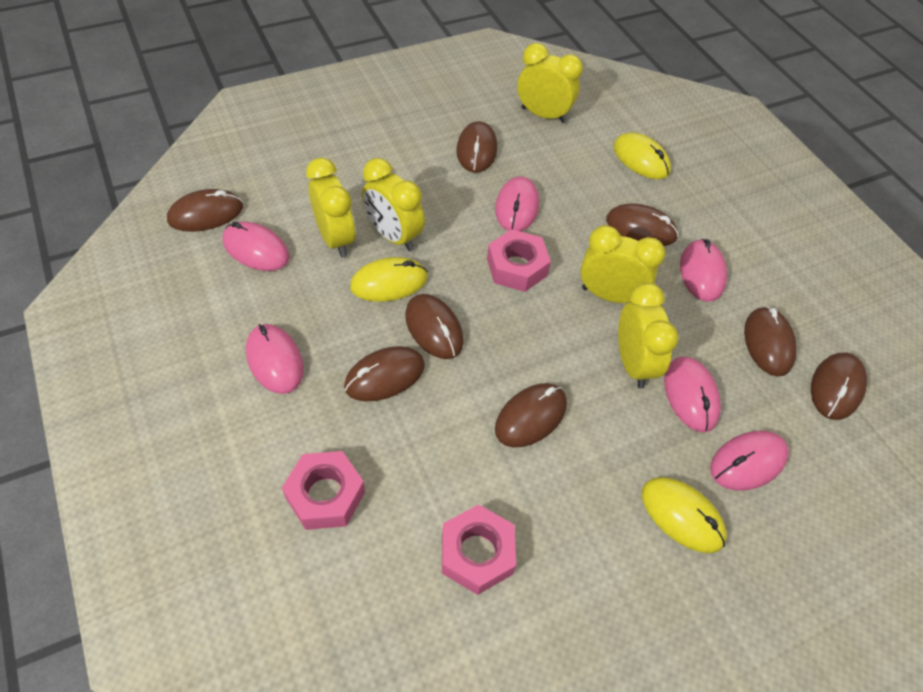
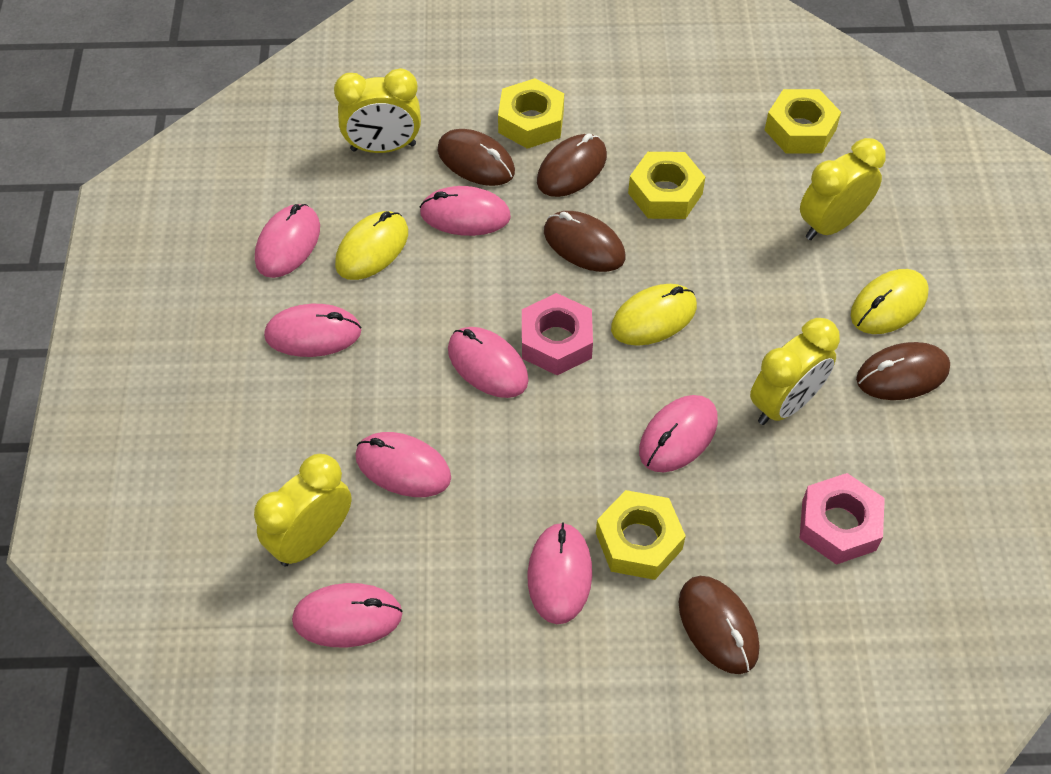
brown mouse: [167,189,243,232] [344,346,425,401] [405,294,464,359] [456,121,497,173] [495,383,567,447] [606,204,679,246] [744,306,797,377] [811,353,867,420] = 8 -> [438,129,515,186] [537,133,607,197] [544,211,625,272] [679,576,759,674] [856,342,950,400] = 5
pink mouse: [222,222,290,271] [246,324,304,394] [495,177,539,231] [664,357,721,432] [680,239,727,302] [710,431,789,491] = 6 -> [255,204,320,278] [264,304,361,357] [292,583,403,647] [355,432,451,497] [420,186,511,236] [448,327,529,398] [528,522,592,624] [639,395,718,472] = 8
pink nut: [282,451,365,530] [442,504,516,595] [487,229,551,292] = 3 -> [522,293,593,375] [799,473,885,565] = 2
yellow clock: [306,158,356,257] [362,158,425,251] [517,43,583,123] [580,225,665,303] [618,283,679,389] = 5 -> [254,454,352,566] [334,68,421,153] [750,318,840,425] [800,138,886,240] = 4
yellow nut: none = 0 -> [498,78,564,149] [596,490,686,580] [628,152,705,219] [765,89,841,153] = 4

